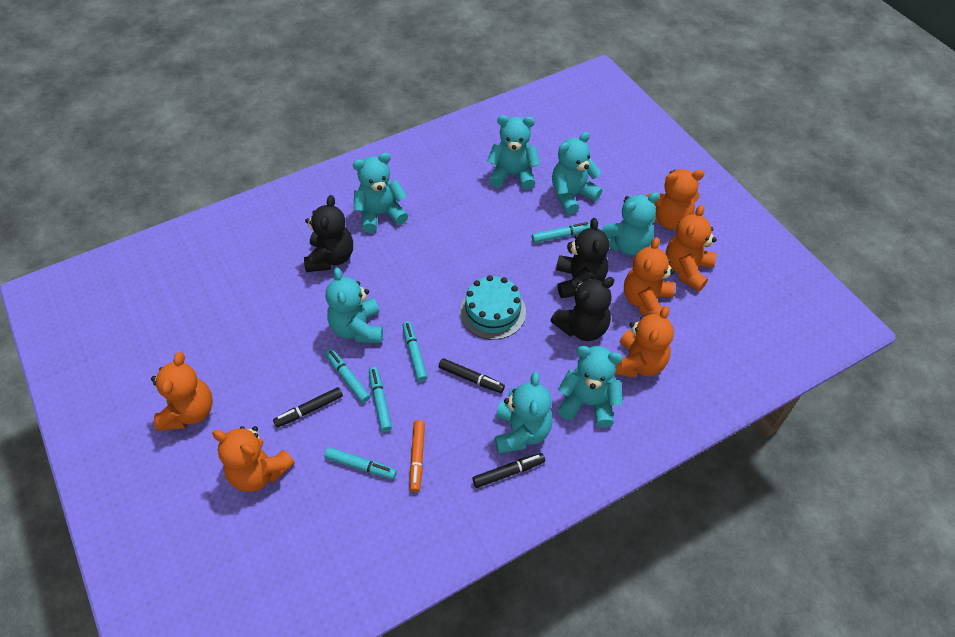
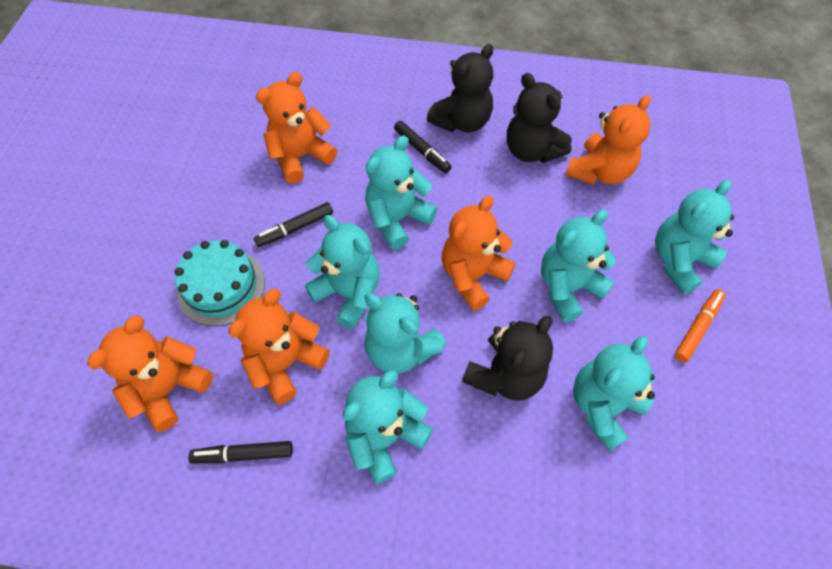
orange teddy bear: [151,352,213,431] [212,426,295,492] [615,306,674,378] [624,237,675,316] [646,169,704,229] [666,205,717,292] = 6 -> [87,315,213,432] [228,289,330,405] [256,72,337,184] [442,195,516,311] [565,95,651,185] = 5
turquoise marker: [324,447,397,479] [325,349,370,403] [369,367,392,432] [402,321,427,382] [532,222,590,243] = 5 -> none = 0

